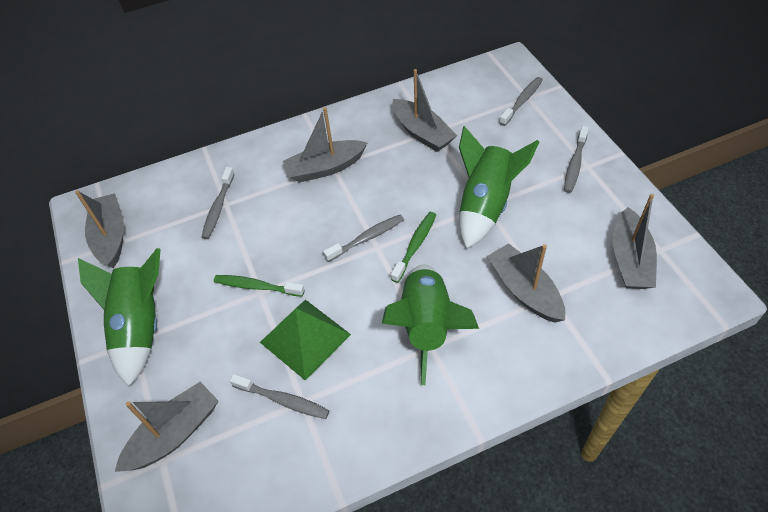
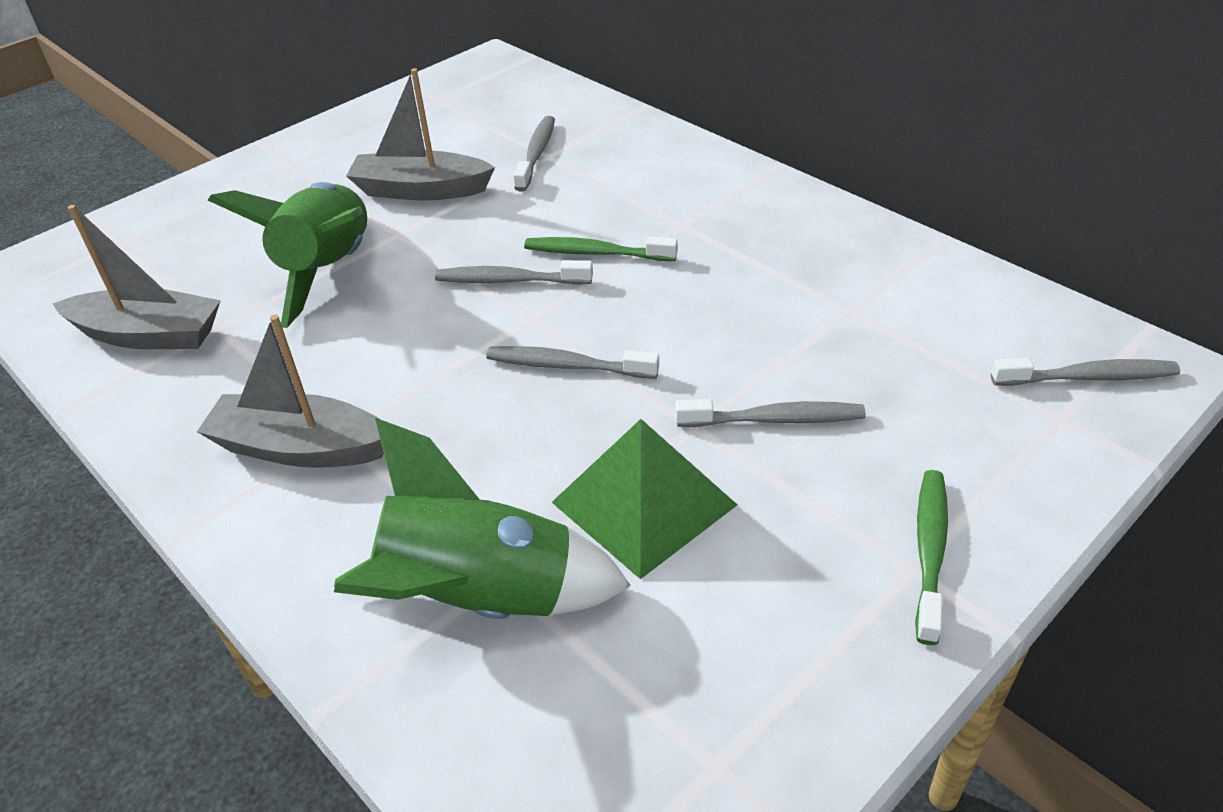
green rocket: [78,248,161,387] [382,265,479,385] [459,126,539,249] = 3 -> [208,182,367,328] [334,418,631,619] = 2
grey boat: [75,190,124,268] [115,382,218,472] [283,107,367,183] [392,69,457,152] [487,243,565,323] [613,194,657,289] = 6 -> [53,205,221,349] [197,314,384,468] [346,68,495,201] = 3

